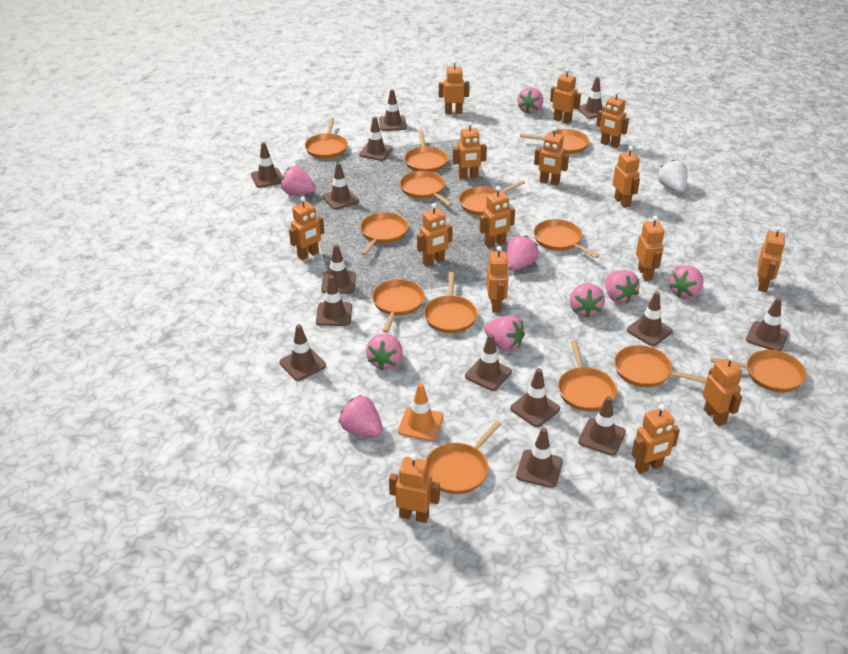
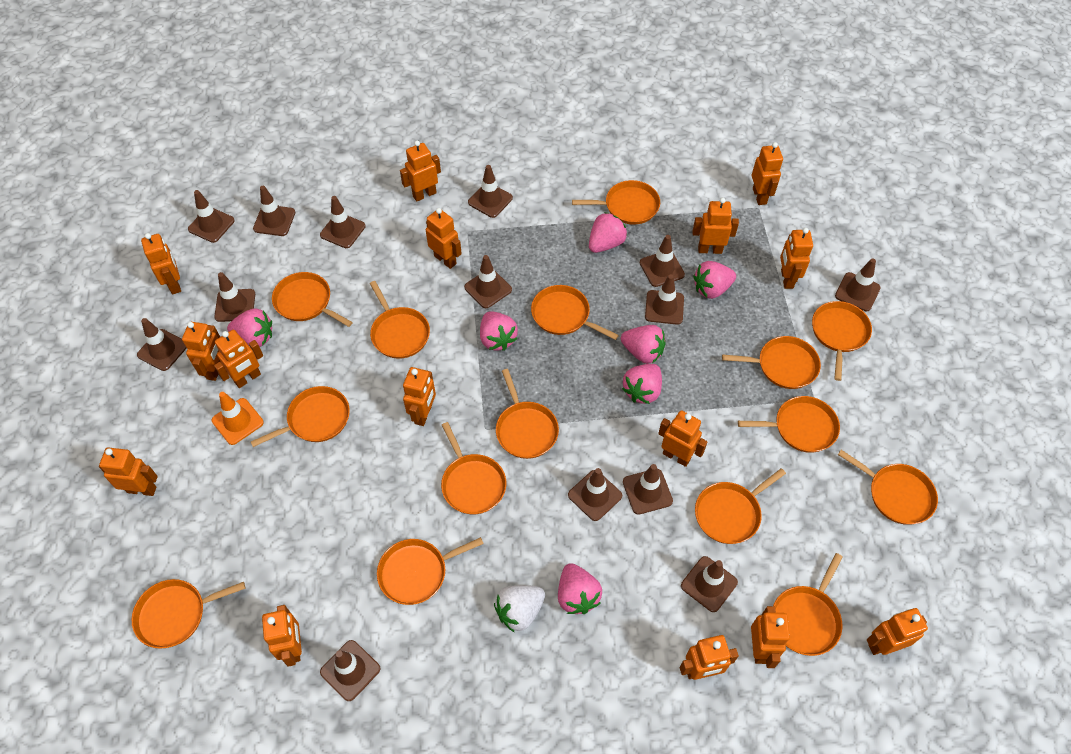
orange pan: [305,118,348,159] [360,212,408,255] [372,279,425,333] [400,171,452,206] [404,130,448,172] [424,272,478,333] [426,421,501,494] [459,180,525,216] [520,129,589,154] [533,219,599,258] [558,340,617,411] [614,345,707,387] [711,350,807,392] = 13 -> [131,579,245,649] [251,386,350,447] [272,272,353,327] [370,281,430,359] [377,537,484,605] [441,422,506,515] [496,369,559,459] [531,285,619,340] [572,180,660,224] [695,468,786,544] [722,336,821,389] [738,396,840,453] [773,553,843,656] [812,301,872,381] [838,450,938,525] = 15
pink strawberry: [281,166,316,195] [339,395,383,437] [366,334,403,370] [484,315,525,351] [507,235,539,270] [517,87,543,114] [570,283,605,318] [605,270,640,304] [669,265,703,299] = 9 -> [227,308,272,347] [480,311,518,351] [558,563,602,614] [589,212,627,253] [621,325,666,364] [622,364,662,404] [693,261,736,299] = 7

